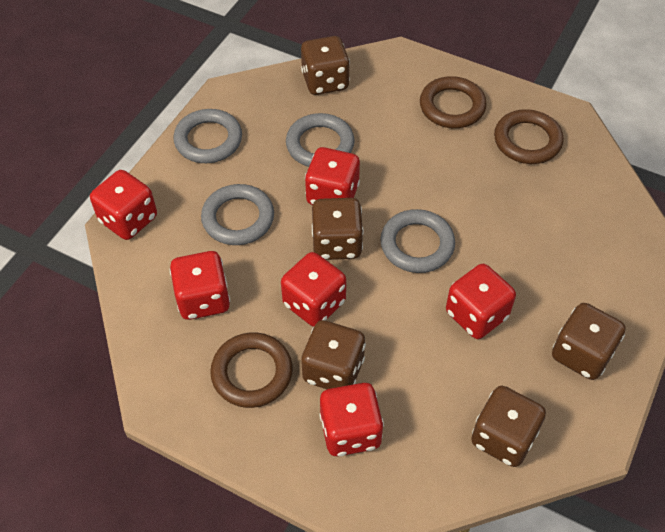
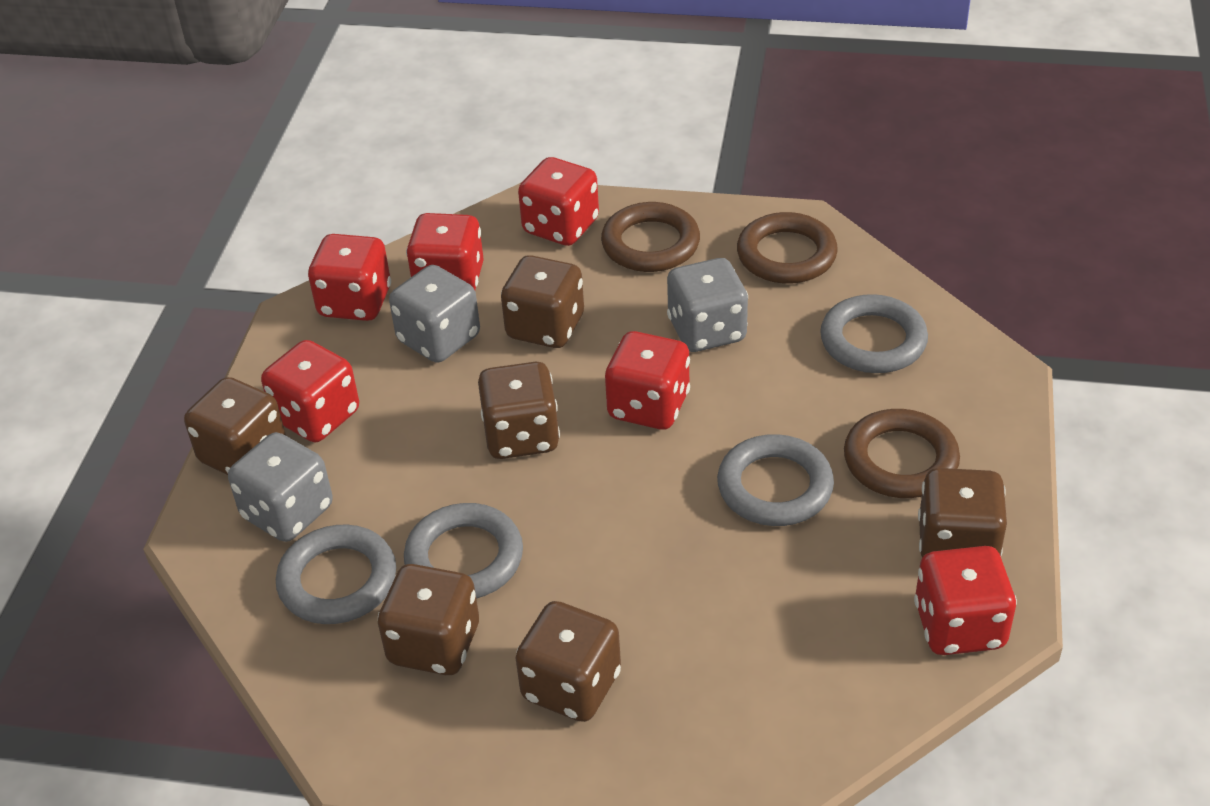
brown dice: [301,36,350,95] [301,320,366,389] [312,198,364,260] [471,386,546,467] [552,303,626,380] = 5 -> [184,377,286,475] [378,564,479,675] [478,362,560,459] [501,255,584,348] [516,601,621,722] [918,468,1007,558] = 6
grey dice: none = 0 -> [228,432,333,542] [389,265,480,363] [667,258,748,352] = 3

